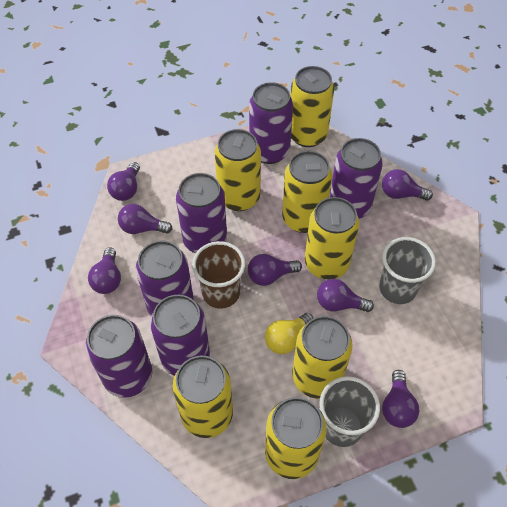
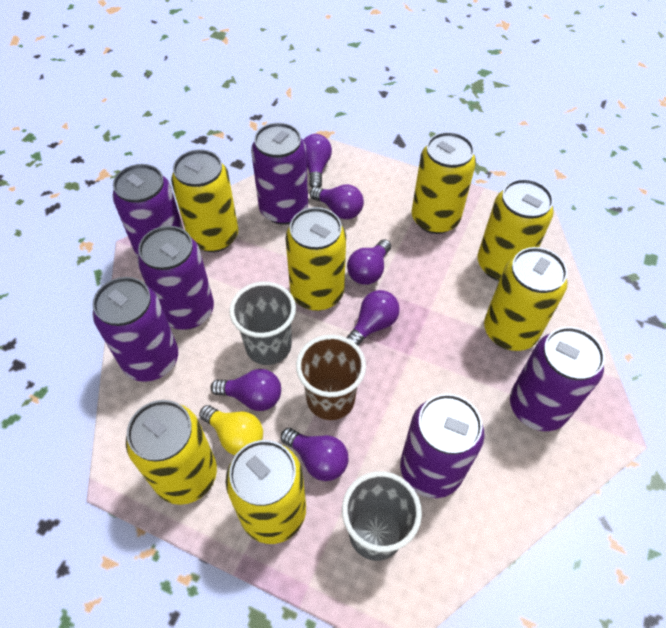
purple light bulb: [88,247,121,294] [107,162,140,201] [118,204,172,234] [248,254,302,286] [317,279,374,312] [382,169,433,201] [382,370,419,428] = 7 -> [211,369,281,411] [281,428,348,481] [303,134,332,188] [310,184,364,219] [346,290,400,346] [347,239,391,285] = 6

